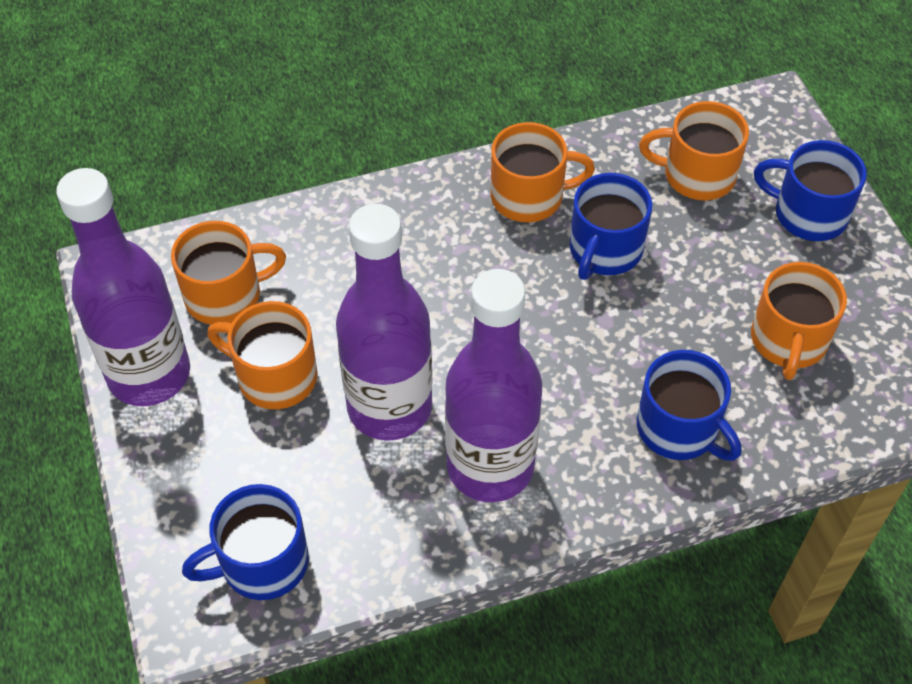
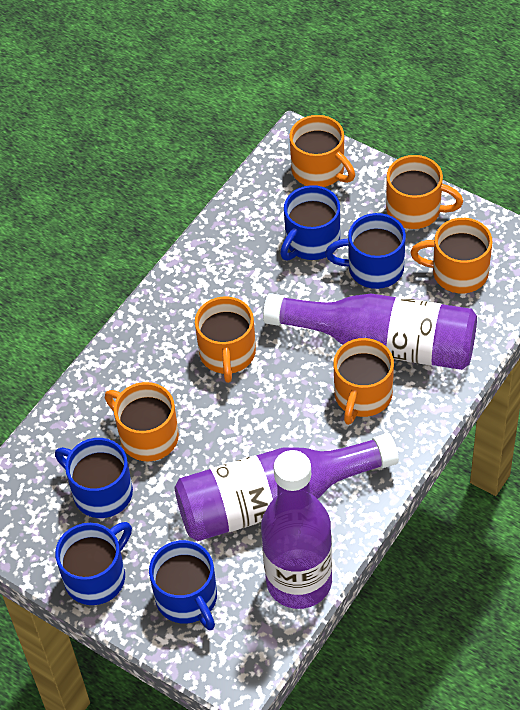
blue mug: [182,484,309,600] [569,173,652,280] [637,350,741,461] [754,140,867,241] = 4 -> [55,438,133,518] [55,522,132,605] [149,540,217,630] [280,185,340,260] [325,213,406,289] = 5
orange mug: [171,221,286,325] [207,301,318,409] [491,122,595,222] [639,101,749,200] [751,262,847,380] = 5 -> [105,382,179,461] [195,297,256,383] [289,115,355,187] [333,338,394,425] [386,155,463,229] [410,218,493,293] = 6

